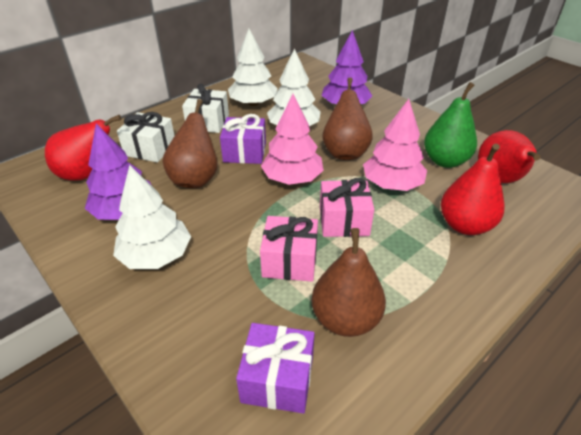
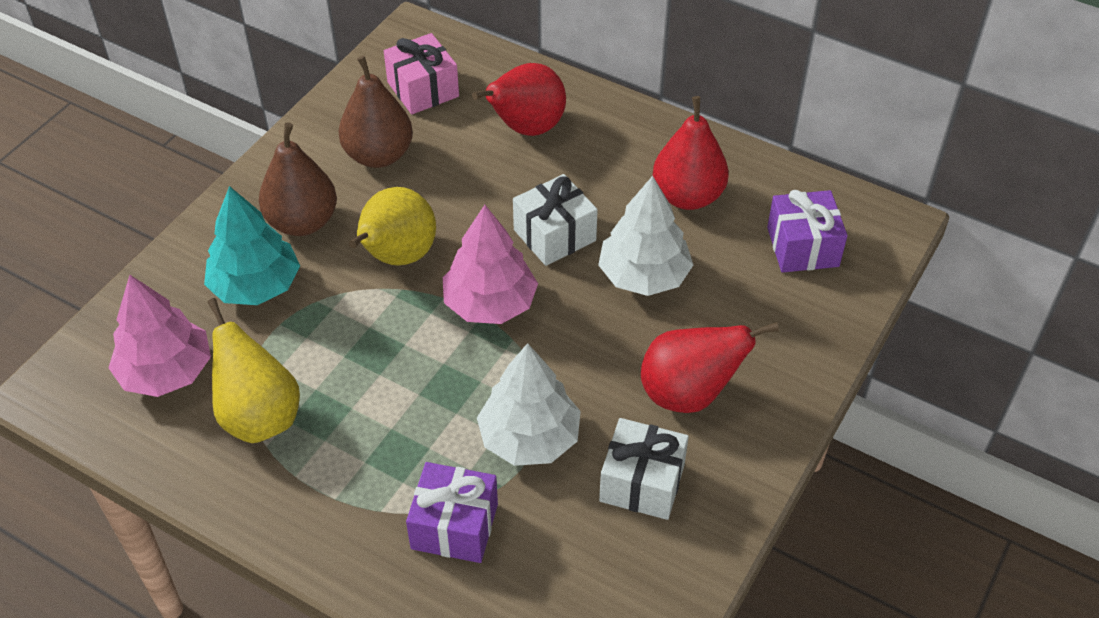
brown pear: [163,99,218,188] [312,228,386,337] [322,78,373,160] = 3 -> [259,122,337,236] [339,55,413,168] = 2
green pear: [424,82,477,168] = 1 -> none = 0
pink gift: [260,216,318,282] [320,178,374,237] = 2 -> [384,33,459,114] = 1
purple tree: [85,123,152,220] [321,30,372,104] = 2 -> none = 0
turquoise tree: none = 0 -> [204,186,300,305] = 1
white tree: [113,165,191,269] [228,29,278,106] [267,48,321,126] = 3 -> [477,343,581,466] [598,176,693,296] = 2
yellow pear: none = 0 -> [207,298,300,443] [349,187,436,266] = 2

